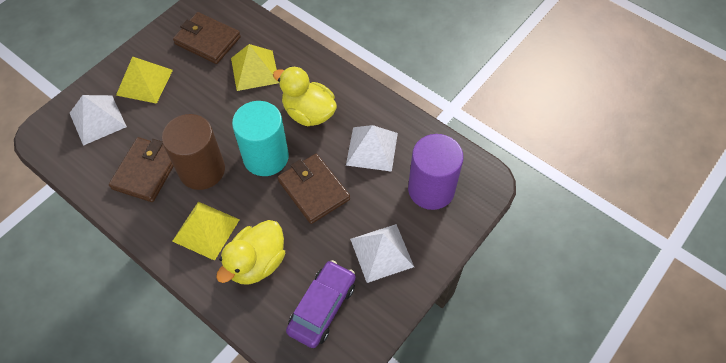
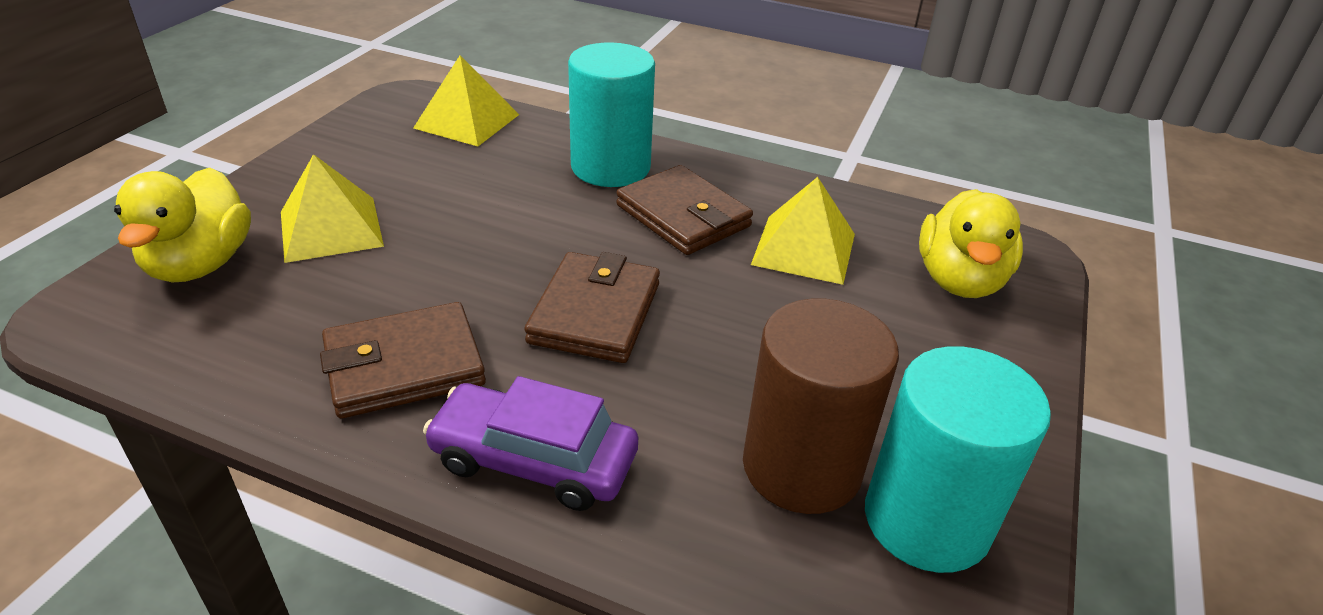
purple cylinder: [408,134,464,210] = 1 -> none = 0
turquoise cylinder: [232,101,289,176] = 1 -> [568,42,655,187] [865,346,1051,573] = 2
white pyramid: [70,95,127,146] [346,125,398,172] [350,224,414,283] = 3 -> none = 0

